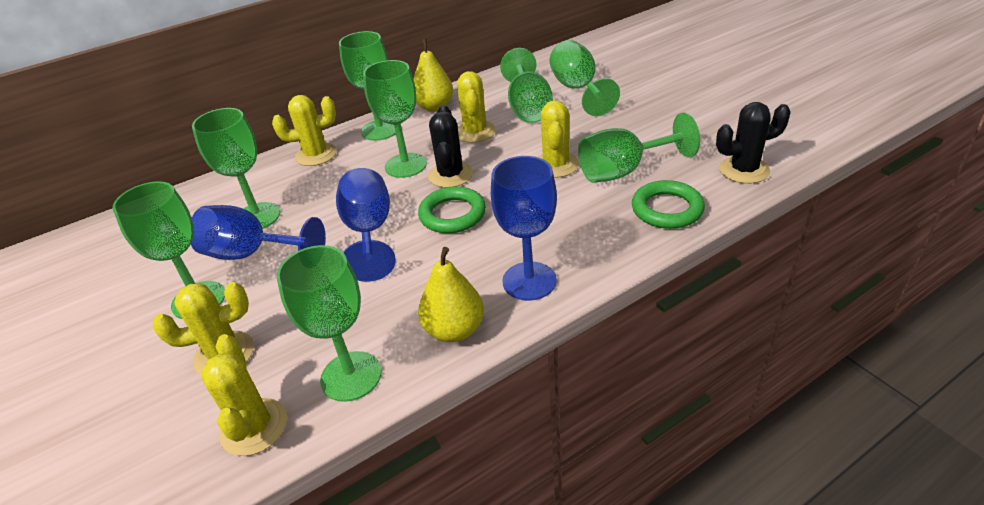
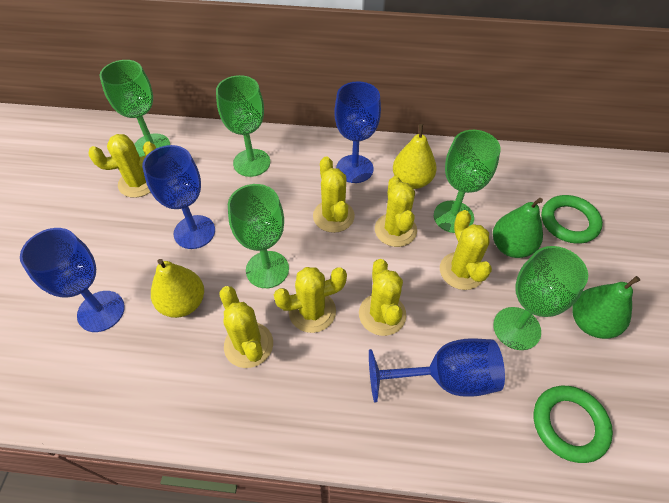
black cactus: [428,105,473,188] [716,102,791,184] = 2 -> none = 0
blue goblet: [191,205,326,260] [336,168,396,282] [491,156,557,301] = 3 -> [20,228,125,332] [142,145,215,249] [334,81,381,183] [369,338,505,403] = 4
green goblet: [112,181,225,319] [192,108,280,229] [277,245,382,402] [339,31,396,141] [363,60,427,178] [500,48,553,123] [549,40,620,116] [578,113,700,183] = 8 -> [99,60,170,157] [216,75,270,177] [228,184,289,288] [434,130,501,233] [493,246,588,350] = 5
green pear: none = 0 -> [493,198,543,258] [572,276,640,339] = 2
yellow cactus: [153,282,254,374] [201,334,288,456] [272,95,337,166] [457,71,496,143] [538,100,579,178] = 5 -> [89,134,156,198] [219,286,273,368] [274,267,347,333] [313,156,355,233] [359,259,406,336] [375,176,417,247] [440,210,492,290] = 7

